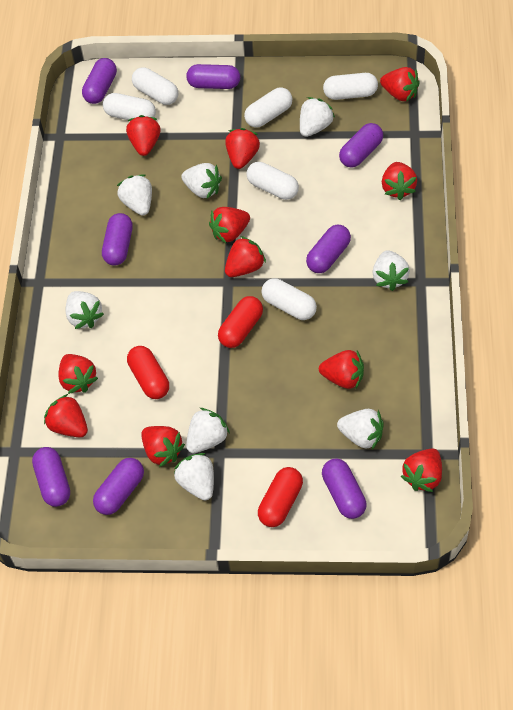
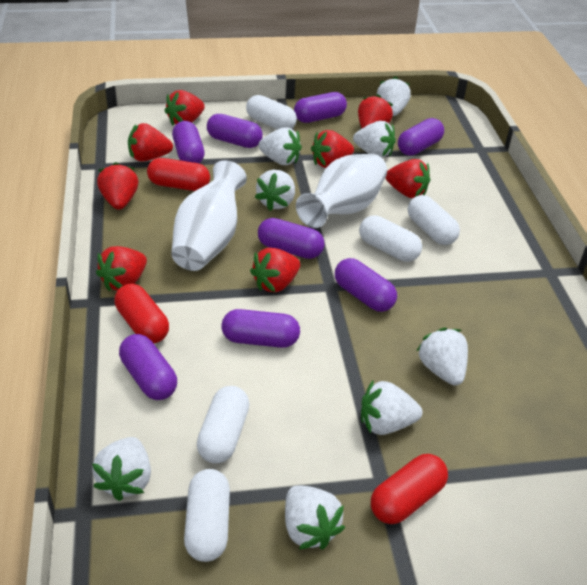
red strawberry: [44,394,88,437] [58,354,98,394] [126,115,160,156] [141,426,185,467] [209,207,250,243] [225,128,260,169] [225,236,266,277] [319,350,364,389] [380,67,420,102] [382,162,417,200] [401,448,442,492] = 11 -> [96,246,147,291] [97,162,138,210] [128,123,173,162] [164,90,205,126] [250,248,300,293] [311,130,354,168] [358,94,393,128] [385,159,430,198] = 8
white capsule: [103,93,156,120] [132,67,178,105] [244,87,292,128] [246,162,299,200] [261,278,317,320] [323,73,378,100] = 6 -> [184,469,230,562] [197,386,249,464] [246,95,297,129] [359,215,422,262] [408,195,460,245] = 5
white vase: none = 0 -> [171,160,247,271] [296,154,387,228] = 2

